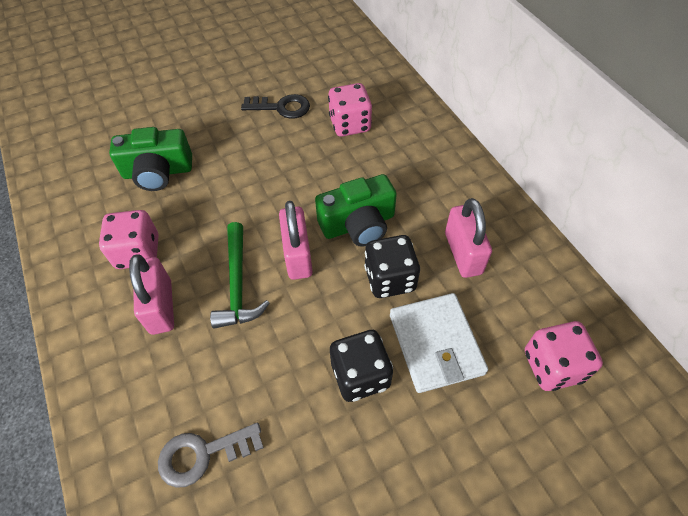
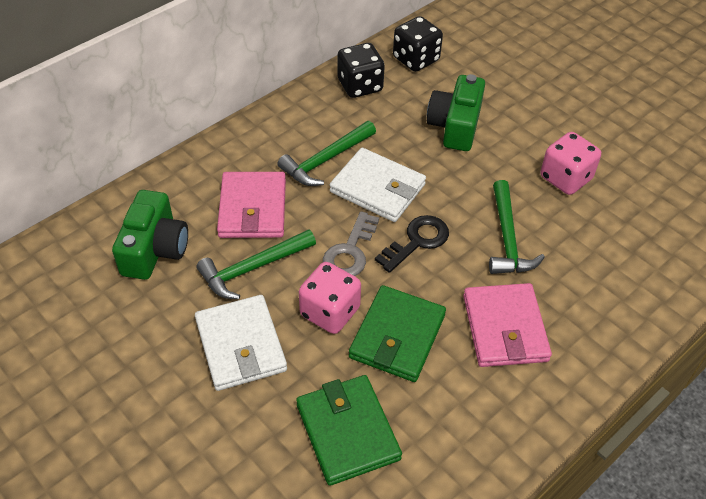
green hammer: [210,222,270,329] = 1 -> [197,229,316,299] [277,121,376,186] [489,180,545,274] = 3
green wallet: none = 0 -> [296,375,402,486] [349,285,446,382] = 2
pink dice: [99,210,158,269] [328,83,372,136] [525,321,603,391] = 3 -> [299,262,361,334] [541,132,601,195] = 2
pink padlock: [129,255,174,335] [279,201,313,280] [445,198,492,278] = 3 -> none = 0
pink wallet: none = 0 -> [217,172,286,238] [463,283,552,367] = 2
white wallet: [390,293,488,393] = 1 -> [195,295,287,391] [330,148,426,222] = 2

